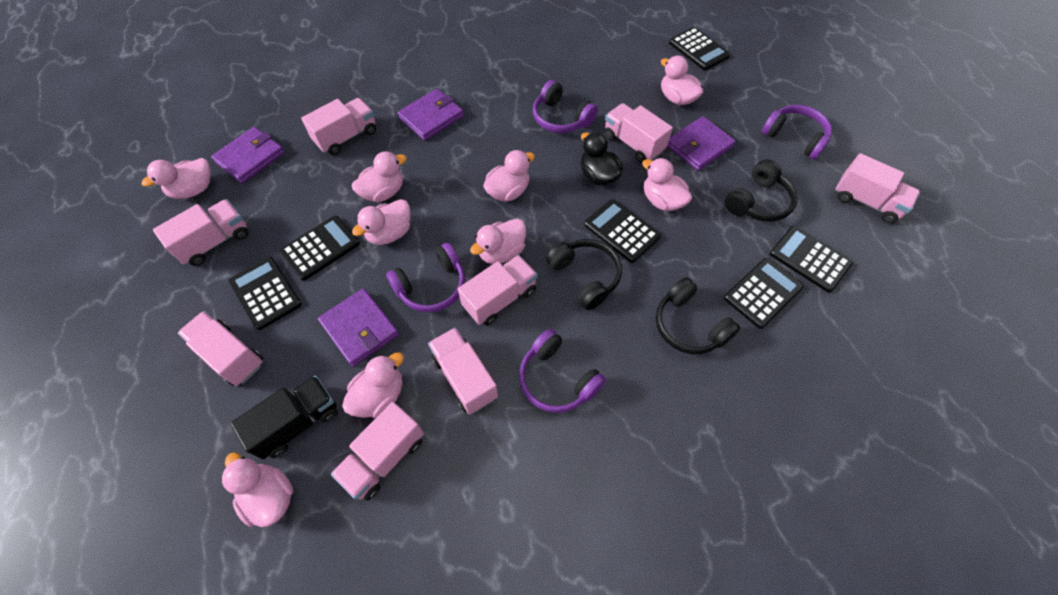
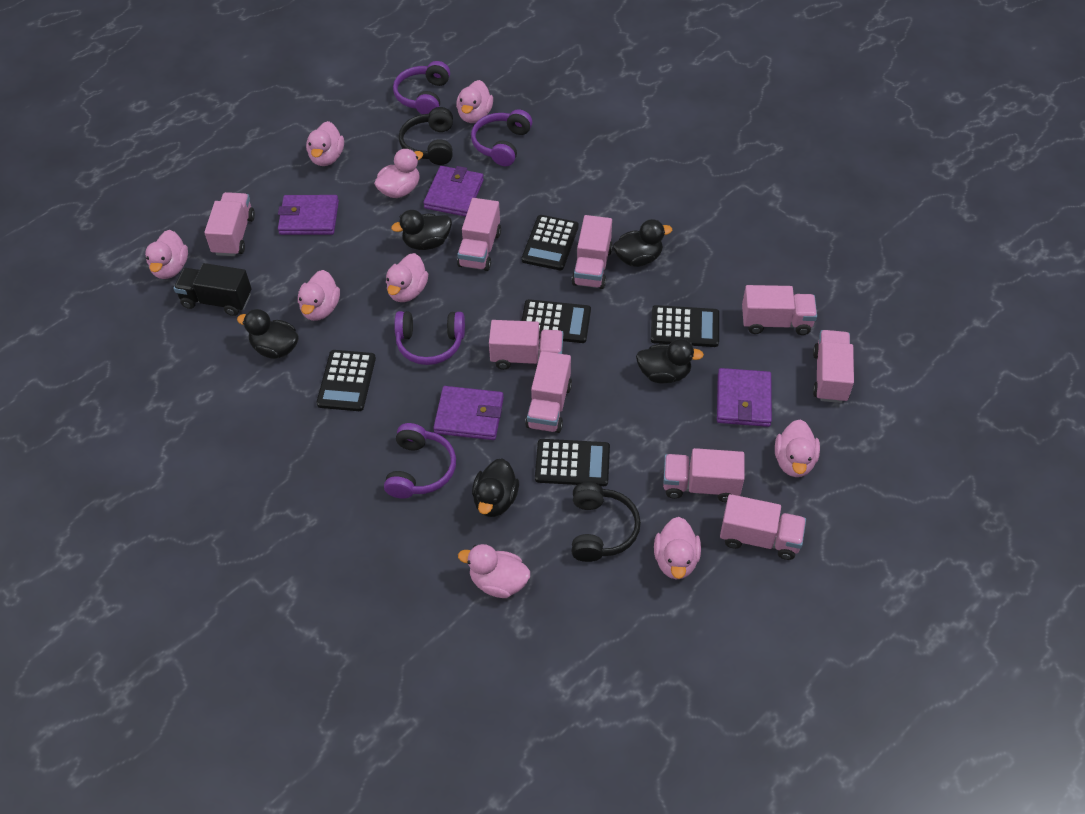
black calculator: [229,257,302,330] [279,216,360,281] [584,199,661,263] [669,27,730,70] [724,258,804,329] [770,226,853,293] = 6 -> [316,350,376,411] [521,299,591,343] [522,215,579,270] [535,439,610,486] [651,305,719,347] = 5
black duck: [581,132,623,186] = 1 -> [237,309,299,359] [391,210,452,250] [472,458,519,517] [613,219,672,267] [636,339,704,384] = 5
black headphones: [546,239,622,310] [656,277,740,354] [724,159,798,222] = 3 -> [399,107,453,165] [572,482,641,562] = 2
pink truck: [153,199,248,266] [178,311,263,386] [301,98,376,155] [331,402,424,501] [428,327,498,415] [458,255,538,326] [604,103,673,163] [835,153,920,223] = 8 -> [204,192,255,256] [457,198,501,271] [489,320,563,370] [525,351,572,433] [572,215,613,289] [663,448,745,502] [720,494,806,560] [742,285,817,335] [813,330,854,403] = 9

